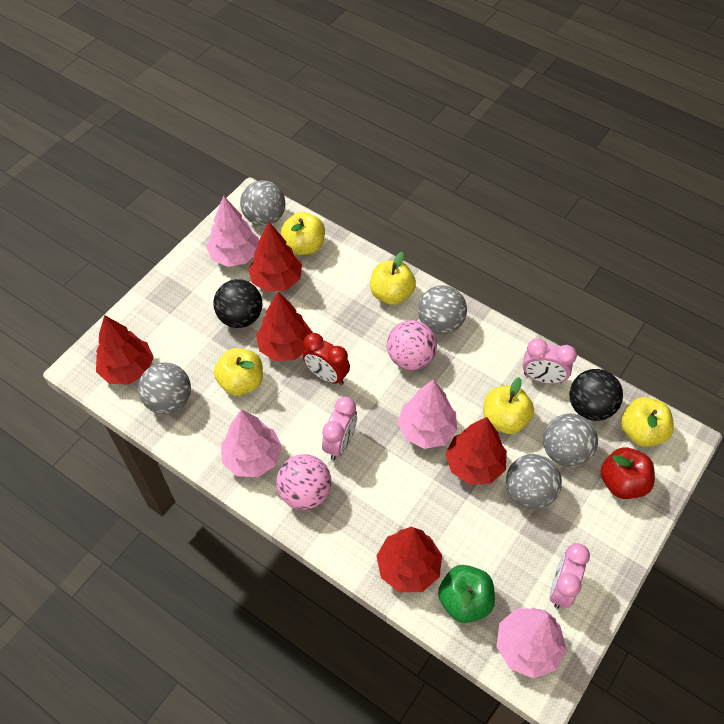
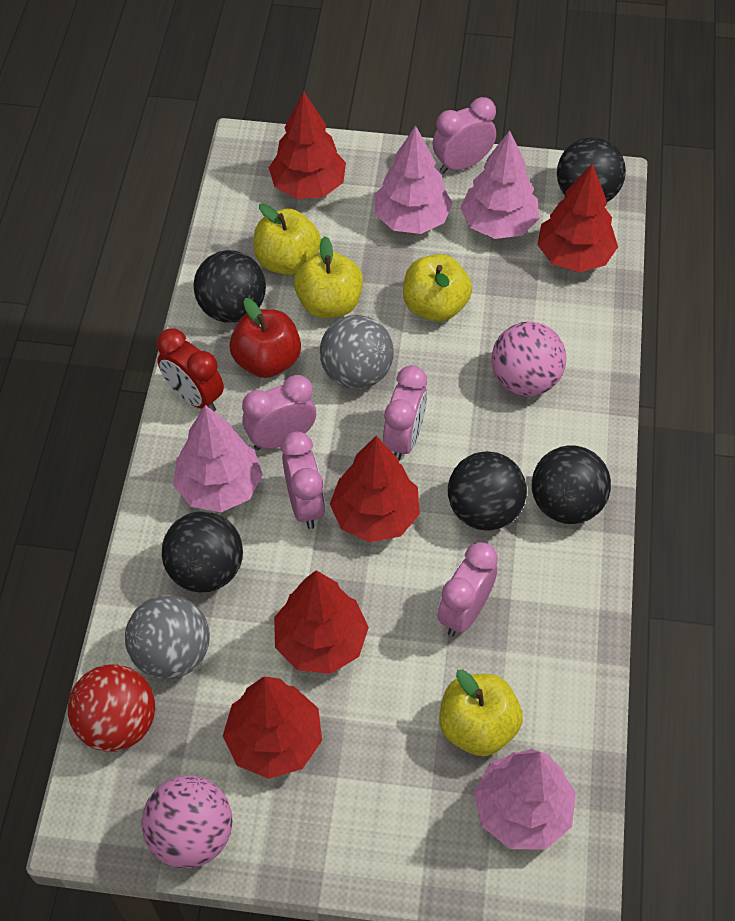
black ball: [213,279,262,328] [569,369,623,421] = 2 -> [162,511,243,592] [194,250,266,323] [448,451,527,531] [532,445,611,524] [557,137,626,202] = 5
green apple: [438,565,495,623] = 1 -> none = 0
grey ball: [138,362,191,414] [240,180,285,226] [418,285,467,334] [506,454,562,509] [543,414,598,467] = 5 -> [125,595,210,679] [320,315,394,389] = 2
pink clock: [322,397,357,460] [523,339,577,384] [549,543,590,608] = 3 -> [242,375,316,450] [281,431,325,529] [383,365,427,461] [433,97,496,174] [437,542,498,636] = 5
red ball: none = 0 -> [68,664,155,752] = 1
yellow apple: [214,348,263,396] [281,212,325,255] [370,252,416,305] [484,377,534,434] [621,397,674,447] = 5 -> [254,203,321,275] [294,236,363,318] [403,254,472,322] [439,670,523,756] = 4

